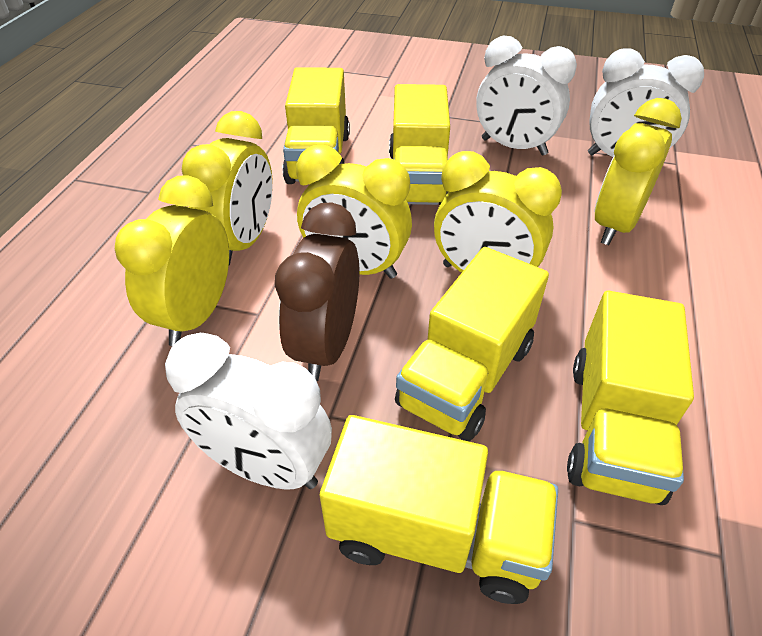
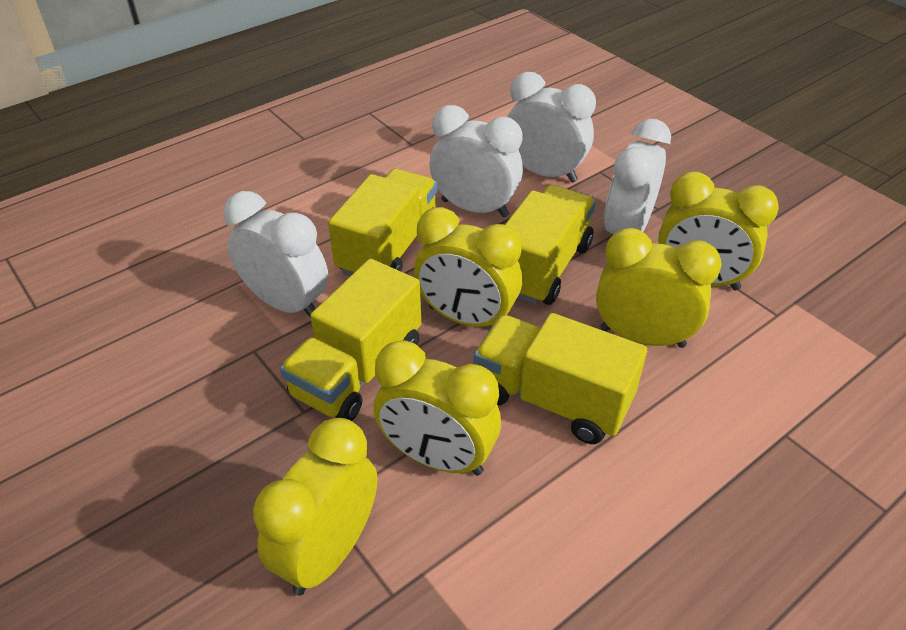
brown clock: [275,202,359,381] = 1 -> none = 0
white clock: [165,333,332,489] [476,36,577,155] [588,48,704,157] = 3 -> [224,191,328,318] [430,105,523,217] [508,72,596,183] [604,119,671,234] = 4
yellow truck: [282,67,350,184] [320,415,558,604] [389,84,450,205] [395,247,549,441] [567,291,694,505] = 5 -> [280,259,421,421] [328,169,437,277] [474,313,647,444] [505,185,596,305] = 4

